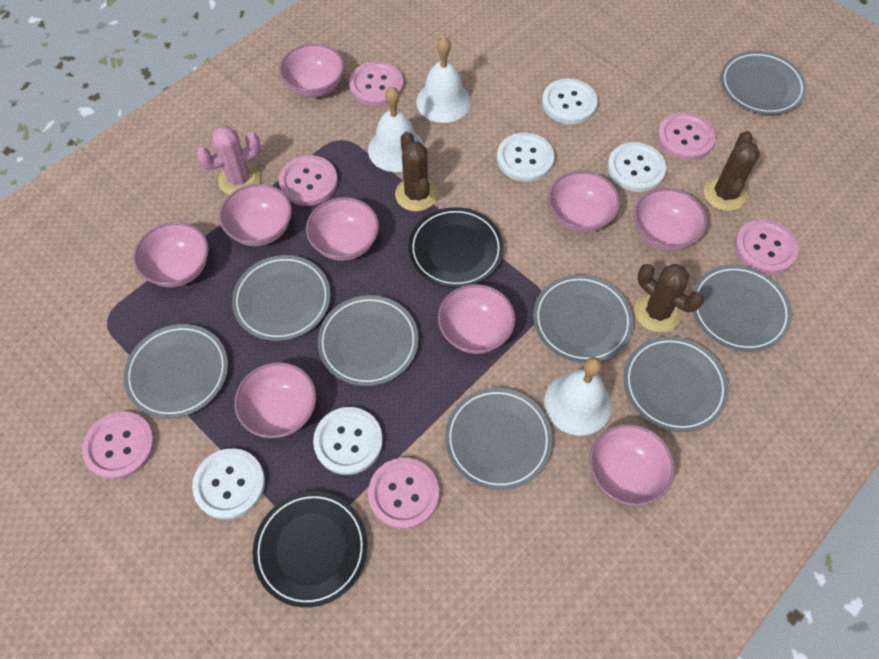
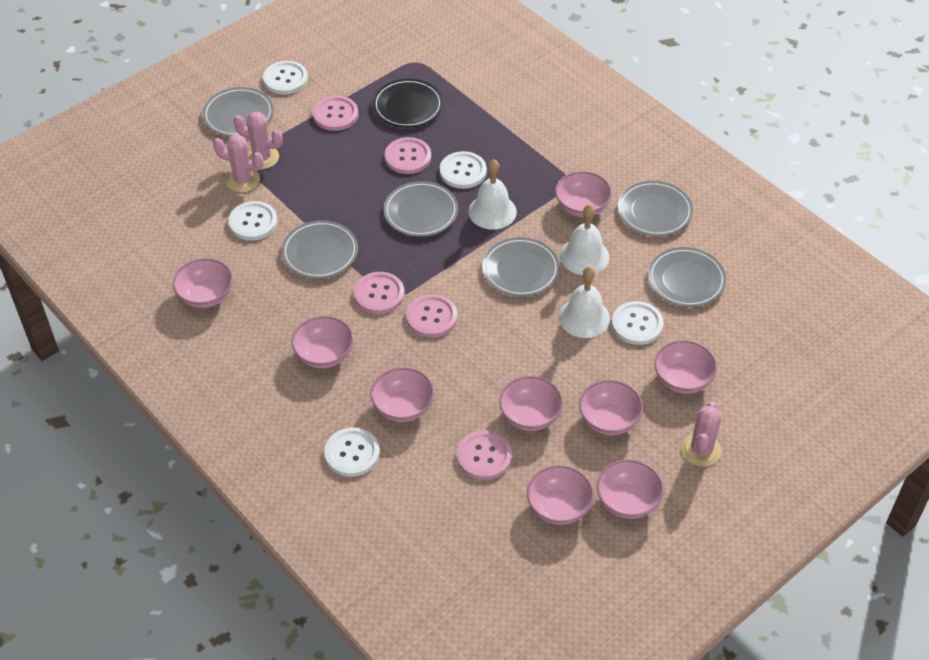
black plate: [253,491,367,608] [409,207,504,288] = 2 -> [373,79,443,128] = 1
brown cactus: [395,132,438,211] [634,264,704,333] [704,131,760,211] = 3 -> none = 0
grey plate: [124,324,228,418] [232,255,331,341] [318,295,419,386] [445,388,552,490] [533,275,633,363] [624,336,729,432] [693,265,792,352] [721,51,807,115] = 8 -> [203,87,274,136] [281,220,358,279] [384,181,458,237] [482,237,560,297] [618,181,693,236] [648,247,726,307] = 6
pink button: [82,411,155,480] [279,155,338,206] [349,61,403,106] [368,458,439,529] [657,113,715,160] [734,219,799,274] = 6 -> [313,96,358,131] [354,272,405,314] [385,137,431,174] [406,294,457,338] [457,431,512,480] = 5
pink cactus: [196,126,261,195] = 1 -> [213,134,264,192] [233,112,283,169] [681,401,722,467] = 3

